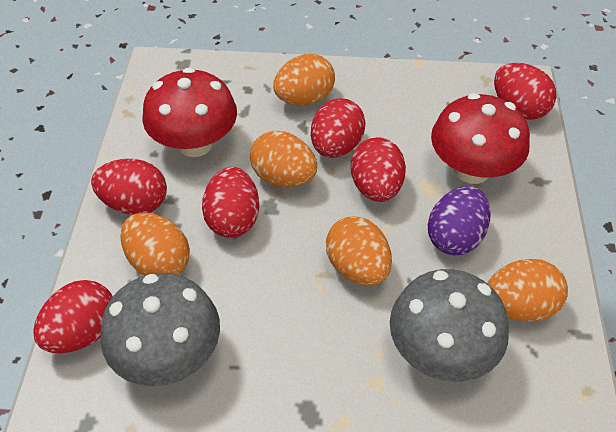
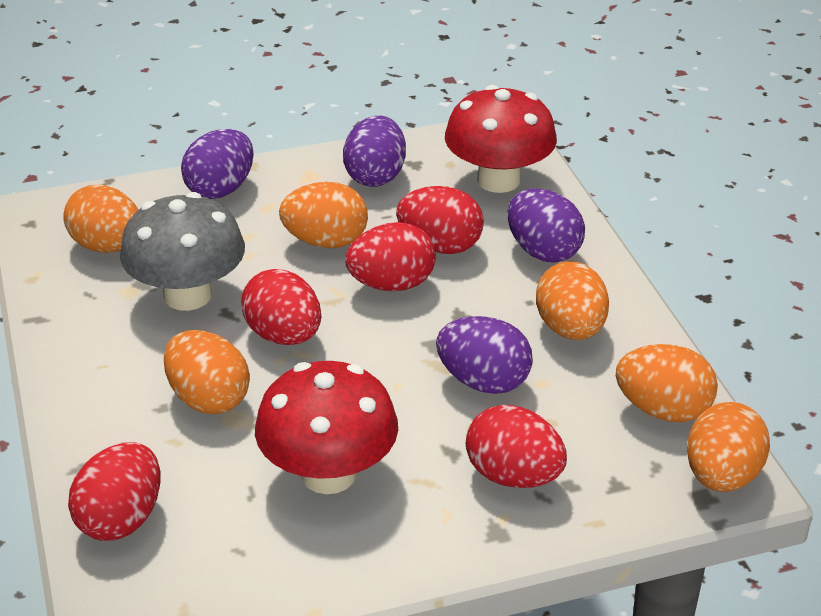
grey mushroom: [101,273,220,386] [390,269,509,382] = 2 -> [120,192,245,311] = 1
orange egg: [120,213,190,276] [250,131,317,187] [273,54,335,105] [326,216,392,286] [487,259,568,322] = 5 -> [64,185,138,253] [164,330,250,414] [279,182,368,248] [536,262,609,340] [616,344,718,422] [687,402,770,492] = 6
purple egg: [428,186,491,255] = 1 -> [181,129,254,199] [343,115,406,187] [436,316,533,394] [507,189,585,262] = 4
red egg: [33,280,113,353] [91,159,167,215] [202,167,259,238] [311,98,366,158] [350,137,406,202] [494,63,556,120] = 6 -> [68,442,161,541] [241,269,321,345] [345,222,436,291] [396,186,484,254] [466,405,567,488] = 5

